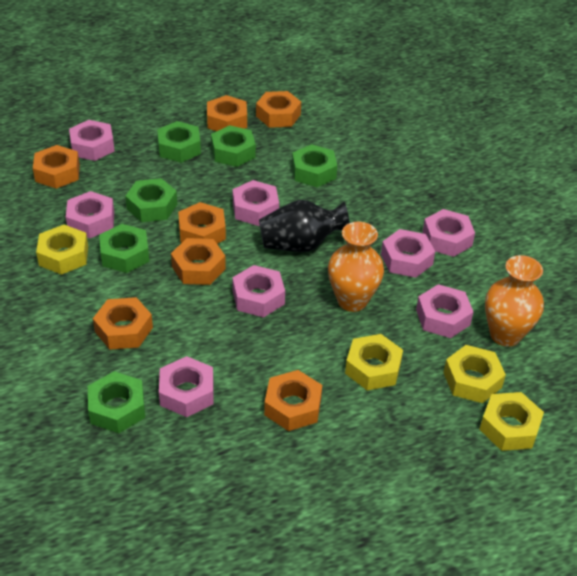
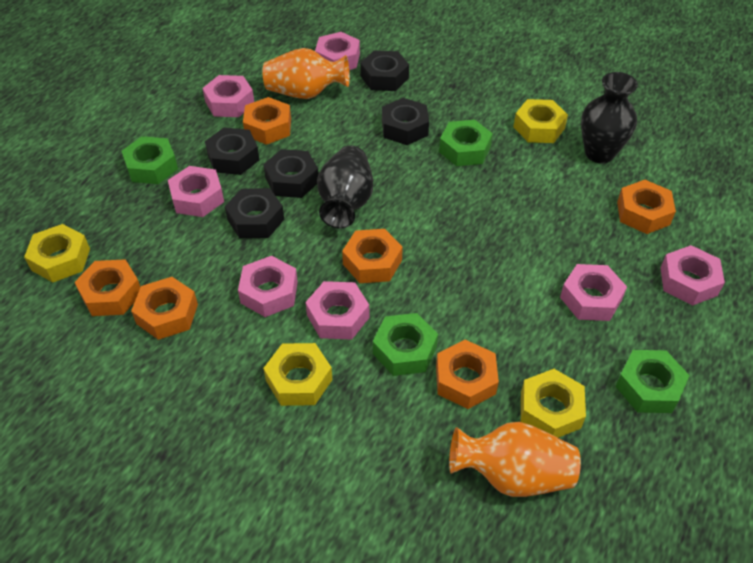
black nut: none = 0 -> [205,127,259,175] [225,188,284,238] [263,149,319,198] [360,50,409,91] [382,98,429,145] = 5
black vase: [259,200,350,252] = 1 -> [317,146,373,229] [581,72,638,164] = 2
green nut: [88,371,145,433] [99,224,149,273] [125,178,177,222] [157,121,201,163] [211,125,256,167] [292,144,337,187] = 6 -> [122,136,178,184] [373,313,438,376] [439,120,493,166] [615,350,690,413] = 4
orange nut: [33,145,80,189] [93,297,153,350] [171,238,226,285] [178,202,226,244] [207,95,247,131] [256,91,301,128] [264,370,322,431] = 7 -> [75,259,140,316] [131,277,198,340] [243,97,291,145] [342,229,403,283] [436,340,499,409] [617,180,676,234] = 6
pink nut: [66,191,114,238] [69,120,115,161] [159,356,214,417] [232,265,285,317] [233,180,279,226] [381,229,435,278] [416,284,473,338] [423,209,475,257] = 8 -> [168,166,224,217] [202,75,254,117] [238,256,298,317] [305,281,369,340] [315,32,360,70] [560,264,627,321] [660,245,725,306] = 7

